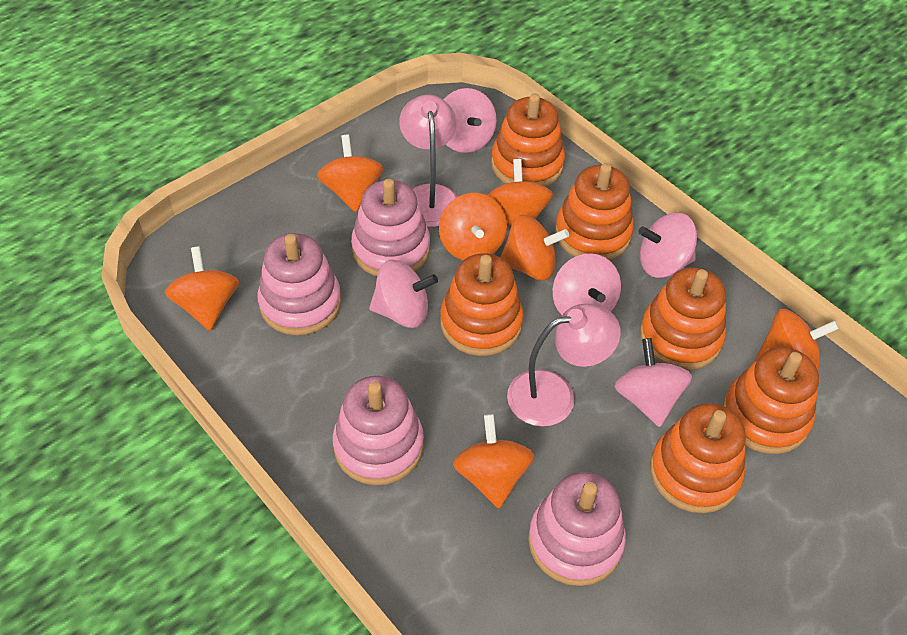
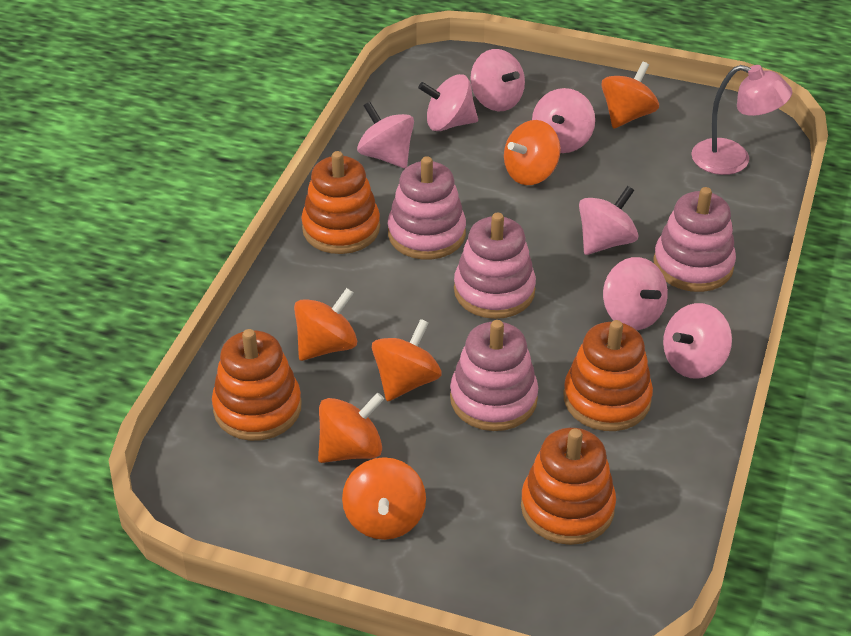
orange spinning top: [165,246,239,331] [317,135,383,212] [439,193,507,260] [453,414,534,508] [487,159,553,226] [500,215,569,280] [756,309,839,370] = 7 -> [294,288,357,361] [318,392,384,463] [342,457,426,540] [372,319,442,401] [504,120,561,185] [601,62,659,129] = 6
orange stacking toy: [440,253,524,356] [491,93,565,187] [555,163,634,260] [640,267,726,370] [650,403,746,513] [723,347,819,454] = 6 -> [212,329,301,441] [301,151,380,254] [521,428,616,545] [563,320,653,431] = 4
pink lamp: [399,95,458,227] [507,304,621,427] = 2 -> [691,65,792,175] = 1
pink spinning top: [369,260,438,328] [444,88,497,153] [553,253,621,315] [614,338,692,427] [638,213,697,278] = 5 -> [357,102,414,168] [418,74,478,131] [470,49,525,111] [532,88,595,153] [579,186,639,255] [603,257,668,330] [663,303,732,379] = 7

